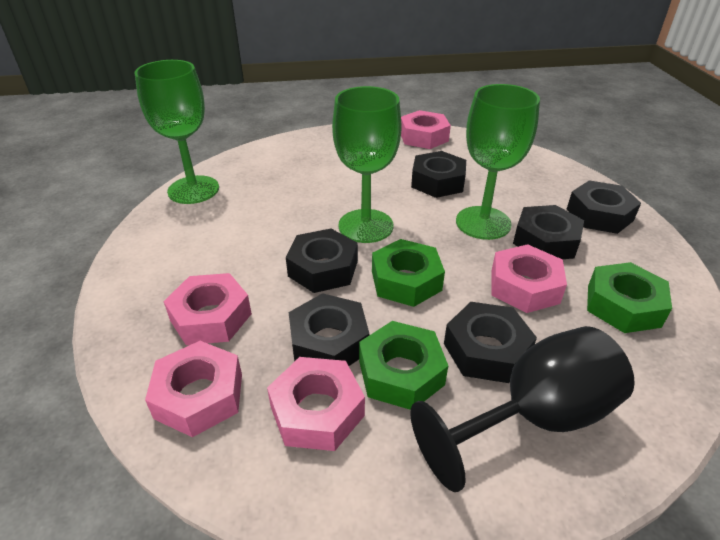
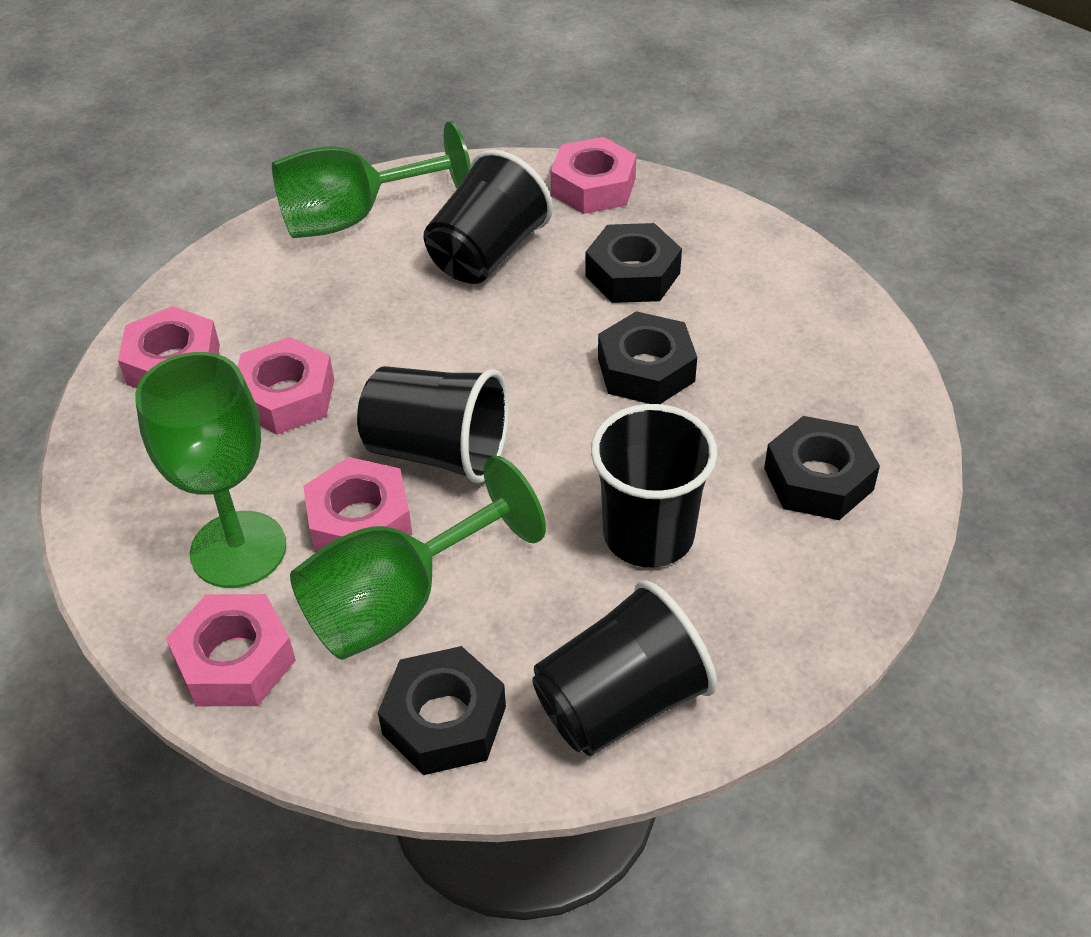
black cup: none = 0 -> [357,366,509,483] [424,149,553,284] [532,581,717,756] [591,404,717,567] = 4
black goblet: [410,326,635,492] = 1 -> none = 0
black nut: [286,229,358,293] [289,293,369,366] [411,151,466,198] [444,302,537,383] [513,205,584,259] [567,180,641,234] = 6 -> [378,646,506,775] [586,223,682,303] [598,311,697,404] [764,416,880,520] = 4
green nut: [359,321,448,410] [372,239,445,307] [587,262,672,333] = 3 -> none = 0

